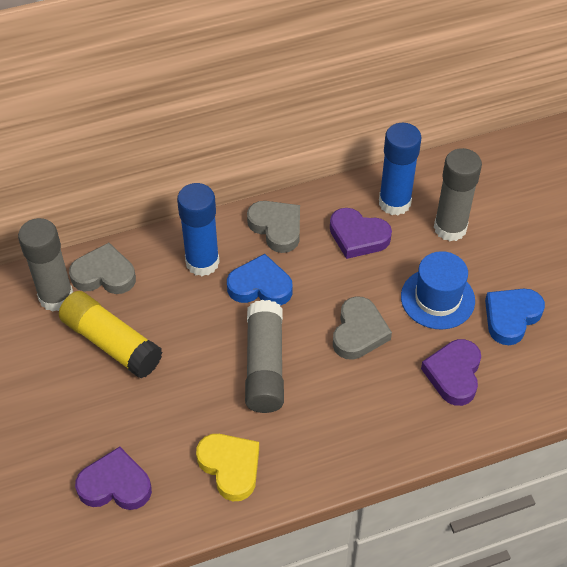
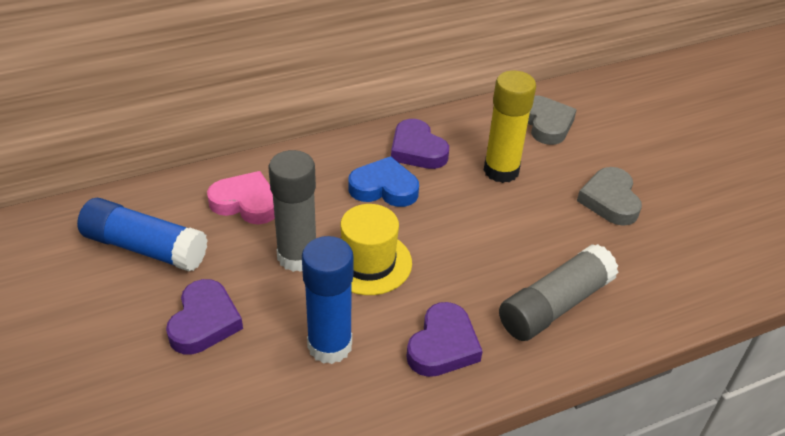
blue hat: [401,251,475,330] = 1 -> none = 0
blue heart: [227,254,293,306] [485,289,545,345] = 2 -> [348,156,419,207] = 1
grey glue stick: [18,218,73,312] [245,300,284,413] [434,148,482,241] = 3 -> [269,150,316,272] [499,244,619,341] = 2
grey heart: [69,243,136,294] [247,201,300,253] [333,296,392,360] = 3 -> [528,95,577,145] [577,167,642,226] = 2
pink heart: none = 0 -> [207,171,275,224] = 1
yellow hat: none = 0 -> [340,204,412,295] = 1
yellow heart: [196,434,259,501] = 1 -> none = 0

